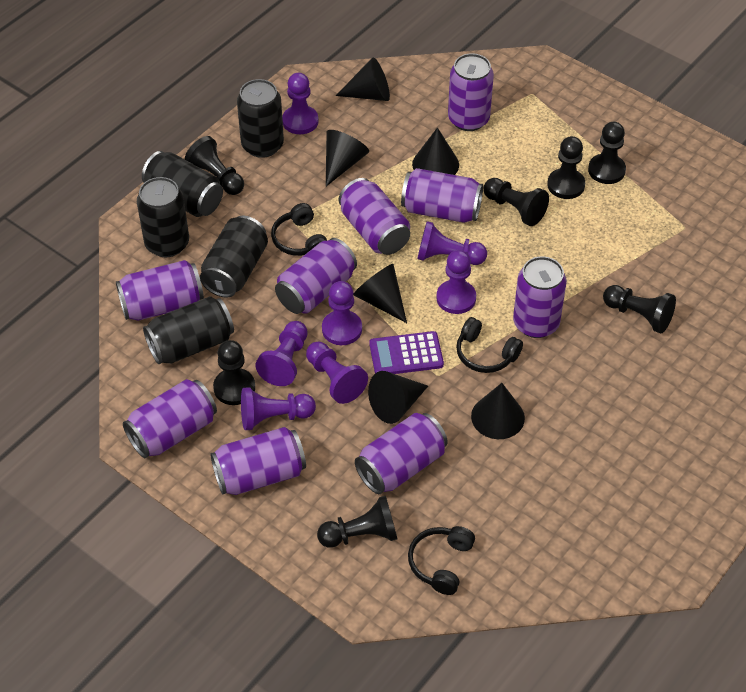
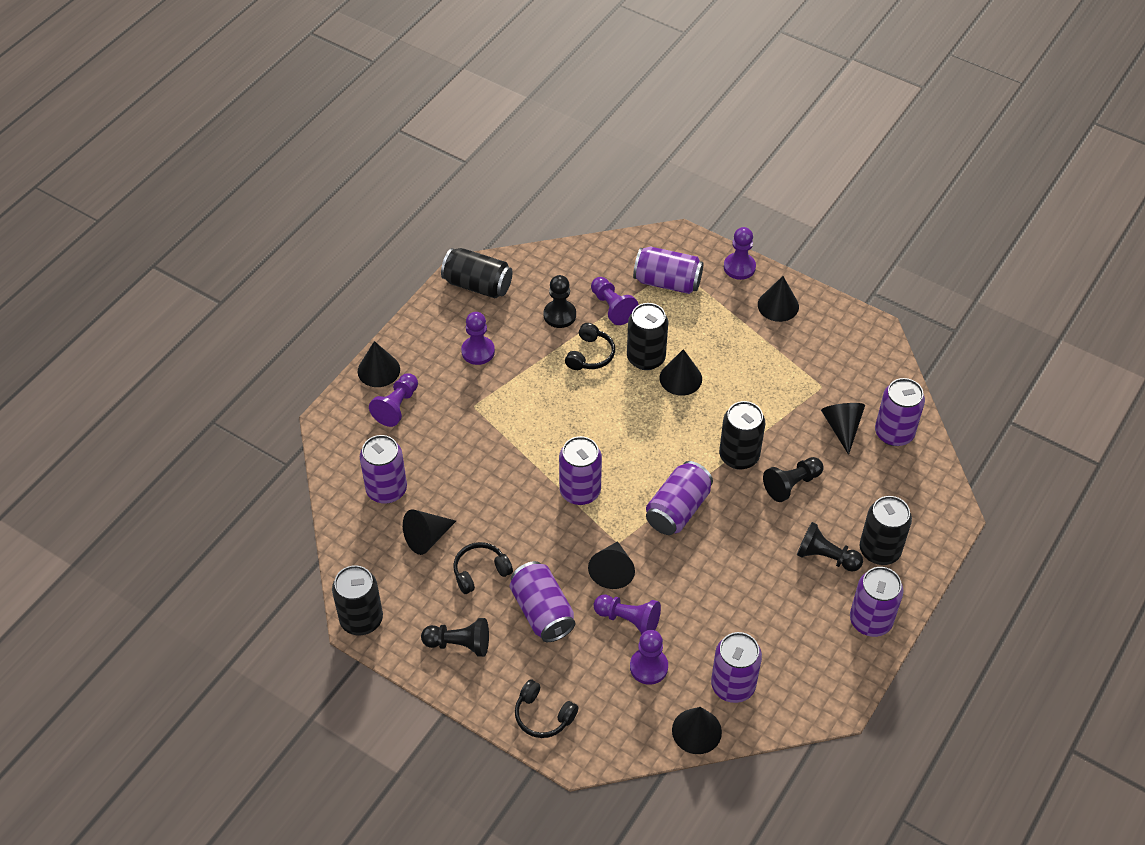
black cone: [326,130,369,186] [336,57,390,101] [353,264,407,323] [368,371,428,424] [412,127,459,175] [471,383,525,439] = 6 -> [358,341,400,387] [403,509,456,555] [588,541,635,589] [660,349,702,396] [672,707,722,754] [758,276,799,322] [821,403,865,455] = 7
black pawn: [184,136,244,195] [213,340,255,405] [317,496,397,548] [483,178,549,226] [547,136,585,199] [588,122,626,184] [603,285,676,333] = 7 -> [421,618,489,657] [544,275,576,328] [763,457,824,502] [797,522,863,572] = 4
purple calculator: [369,331,444,374] = 1 -> none = 0
purple can: [116,260,204,321] [123,379,217,458] [210,427,306,495] [275,238,357,314] [339,178,410,255] [355,413,448,494] [401,168,483,223] [448,53,494,131] [513,256,567,338] = 9 -> [360,435,407,504] [510,561,575,642] [559,436,602,505] [633,246,703,294] [646,461,713,535] [711,632,762,703] [850,567,903,637] [875,378,925,446] = 8
purple pawn: [241,387,316,430] [256,321,308,386] [282,73,319,134] [306,342,368,404] [322,281,362,345] [417,221,487,265] [436,250,476,314] = 7 -> [369,373,418,427] [461,312,495,365] [591,277,639,325] [593,595,661,635] [630,630,668,685] [724,227,756,280] = 6

